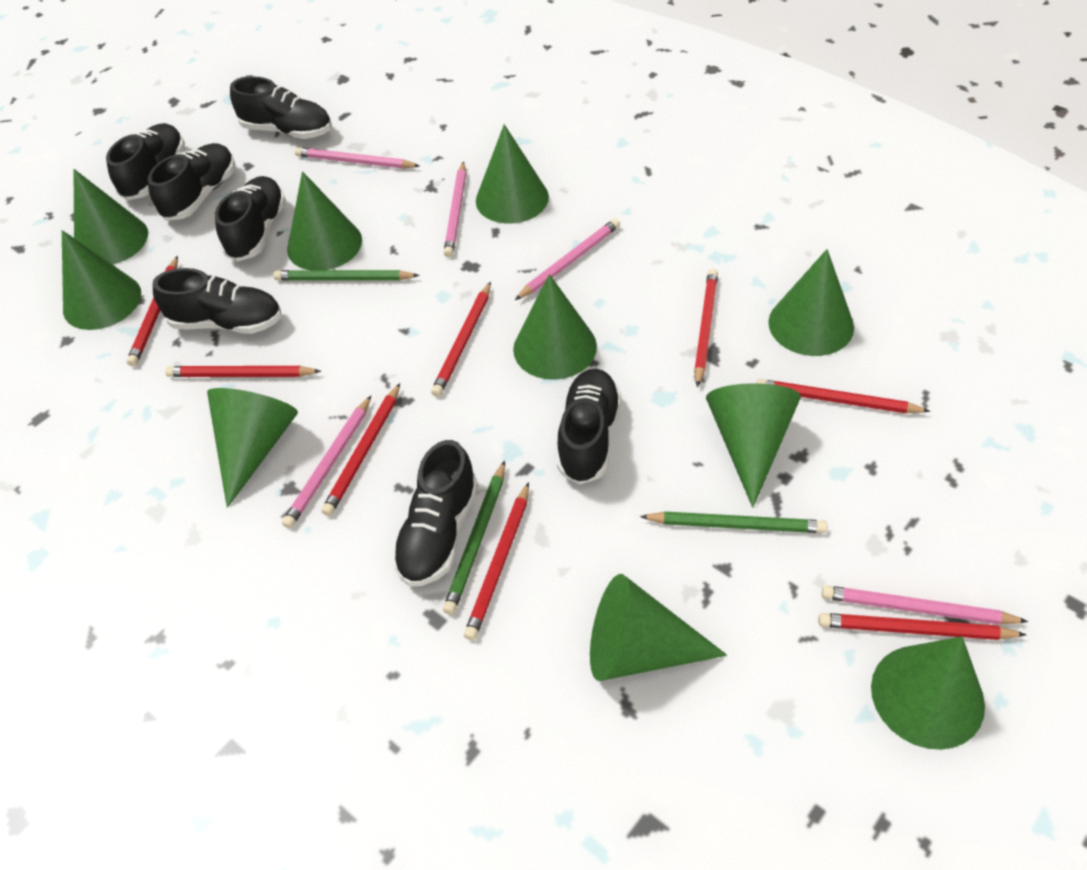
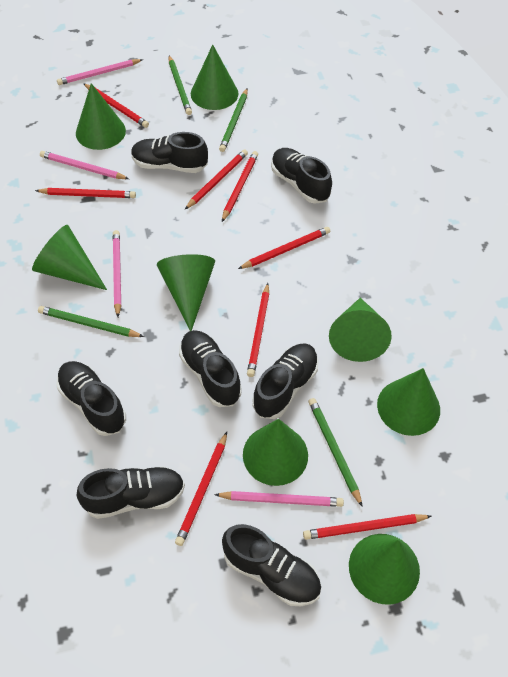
green cone: [62,230,141,330] [73,169,148,265] [207,388,298,508] [287,171,362,270] [476,124,549,223] [513,274,597,380] [590,574,727,681] [706,383,801,508] [768,249,854,356] [871,636,985,750] = 10 -> [32,225,107,290] [76,83,126,150] [157,254,215,331] [191,44,238,110] [243,419,308,486] [329,298,392,362] [349,534,420,605] [377,368,440,436] = 8
green pencil: [273,270,420,281] [443,461,505,615] [640,511,828,533] = 3 -> [38,306,144,337] [169,55,192,115] [219,88,248,152] [308,398,363,507] = 4
pink pencil: [282,396,371,528] [295,147,420,169] [444,161,466,257] [515,218,620,300] [822,585,1028,625] = 5 -> [40,151,129,179] [57,59,143,85] [113,230,121,317] [214,491,344,507] = 4

